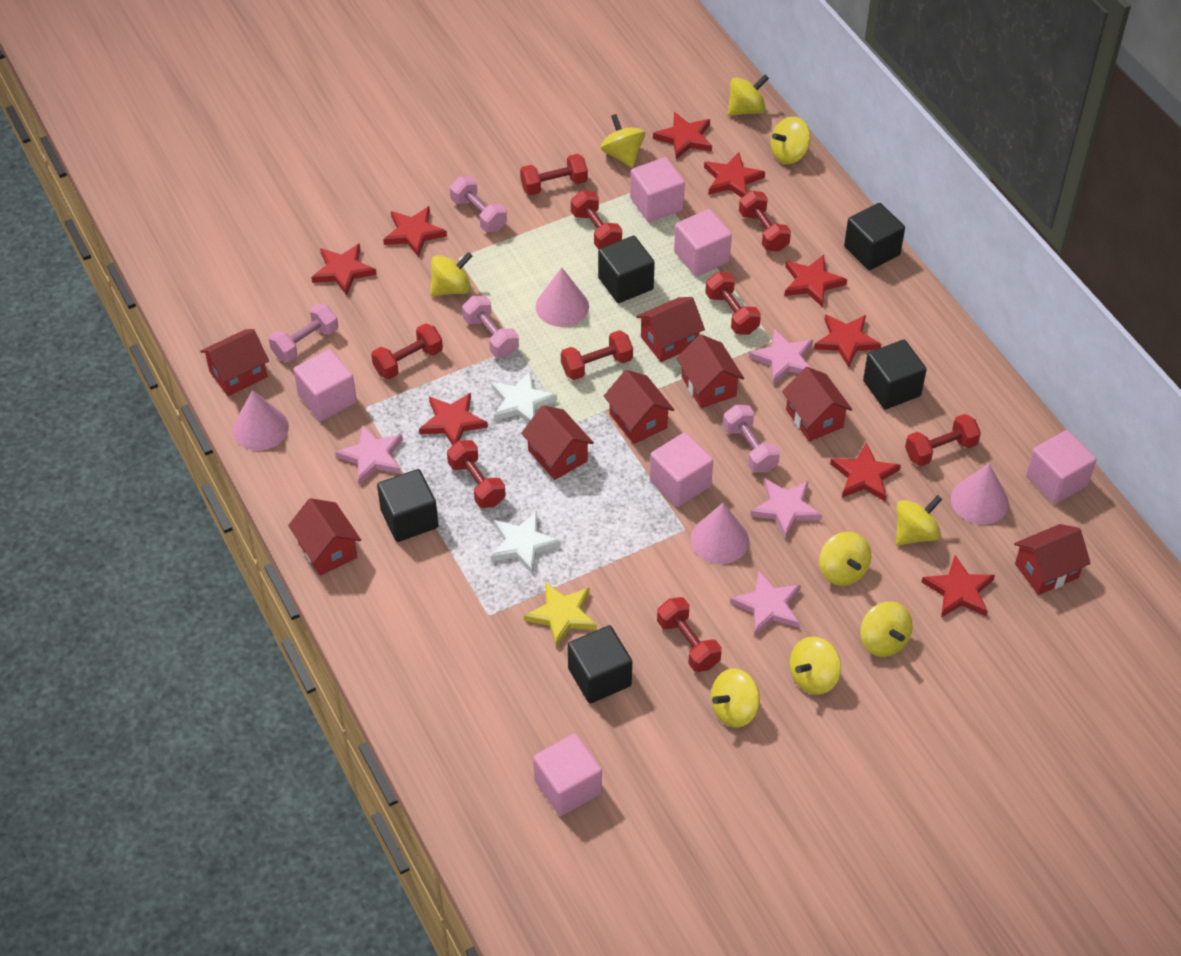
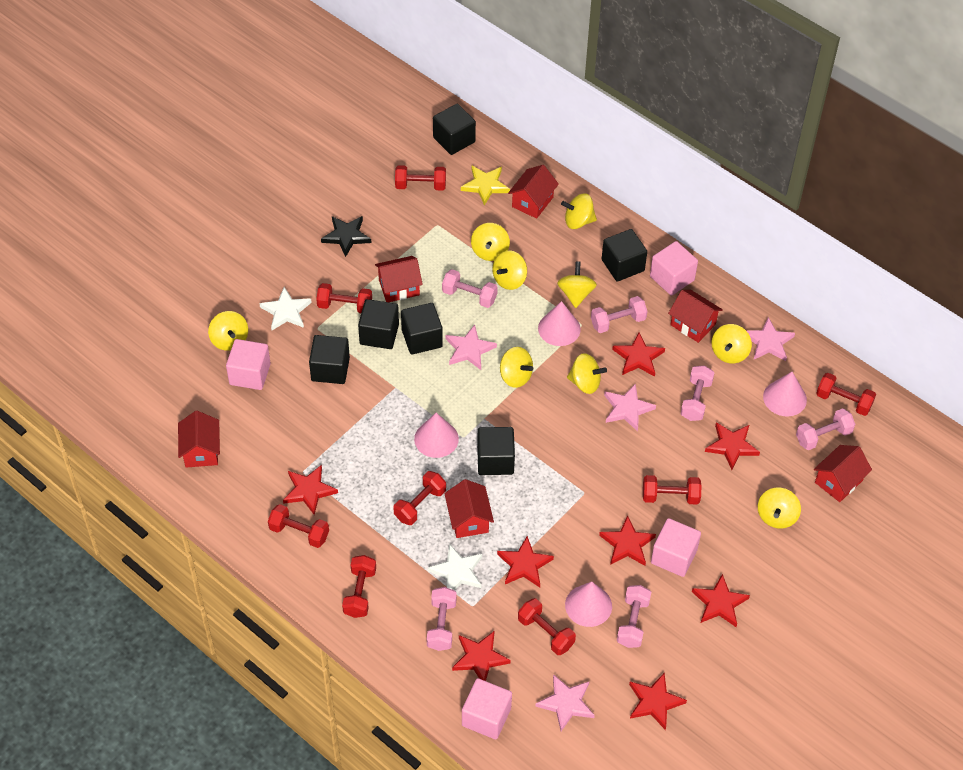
black cube: [377,469,439,542] [568,625,632,704] [598,236,655,303] [844,203,905,270] [863,340,927,409] = 5 -> [309,335,350,384] [358,299,399,349] [401,303,443,355] [433,104,476,155] [477,427,515,475] [602,229,647,282] = 6
black star: none = 0 -> [321,216,371,257] = 1
pink cube: [293,349,357,421] [533,733,602,816] [630,157,685,222] [650,432,713,507] [674,209,732,276] [1026,430,1096,504] = 6 -> [226,339,271,390] [462,678,512,739] [650,241,698,296] [651,518,701,577] = 4
pink dumbbell: [269,304,338,362] [450,176,507,232] [462,296,519,357] [723,405,780,473] = 4 -> [427,587,457,651] [442,269,498,308] [591,296,648,333] [617,585,651,648] [681,365,715,421] [796,408,855,450] = 6
red dumbbell: [371,323,443,379] [447,440,506,508] [520,154,588,196] [561,330,633,380] [571,190,622,250] [657,597,722,672] [705,272,761,335] [739,191,791,252] [905,414,981,466] = 9 -> [268,504,329,548] [316,283,372,313] [342,555,376,618] [394,471,446,525] [395,165,446,191] [518,598,576,655] [643,475,701,505] [816,373,876,416] = 8
red house: [200,329,269,396] [288,498,361,576] [521,405,594,480] [604,370,674,444] [636,297,705,362] [676,334,744,408] [782,367,853,441] [1014,524,1091,595] = 8 -> [178,411,220,468] [375,256,423,302] [444,479,494,538] [508,165,559,219] [668,290,723,343] [814,445,872,502] = 6
red star: [311,243,377,296] [383,206,447,257] [419,393,488,445] [653,112,712,160] [704,152,765,198] [784,255,847,308] [814,314,881,367] [830,442,901,501] [922,555,995,618] = 9 -> [283,465,338,515] [452,631,511,681] [497,536,554,587] [599,516,656,566] [612,333,665,377] [629,673,687,730] [692,574,750,627] [705,422,760,470] = 8

